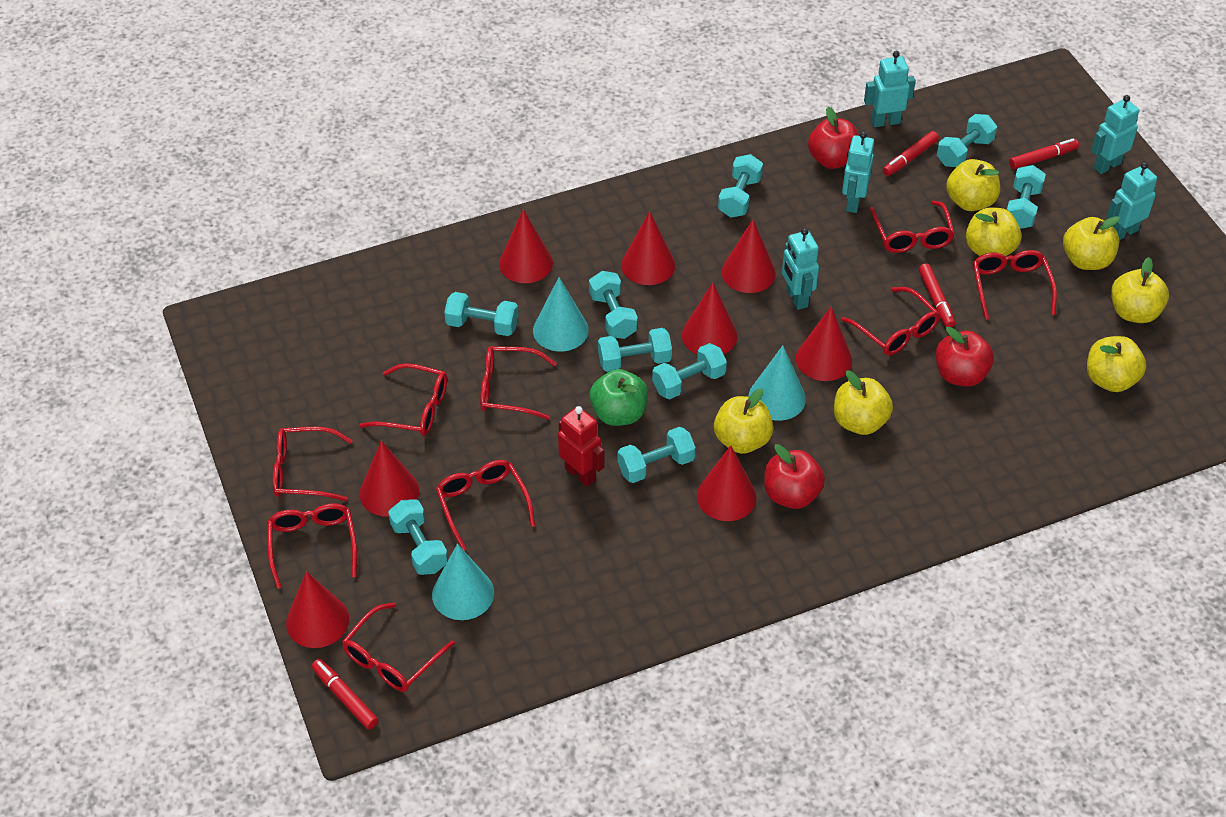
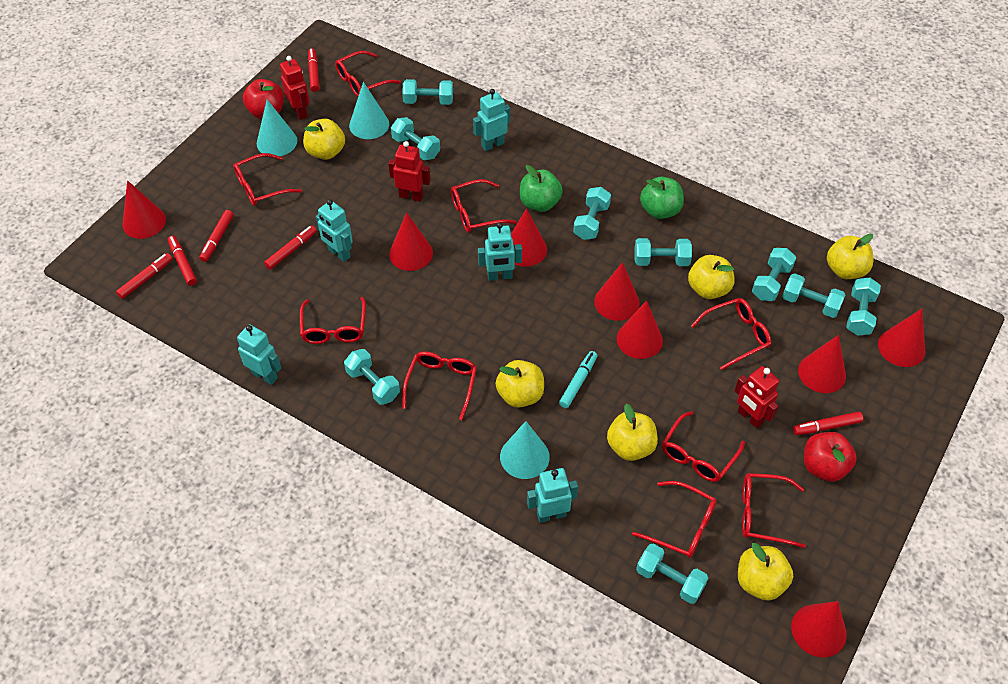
green apple: [589,369,648,426] = 1 -> [520,165,563,212] [640,177,684,219] = 2
red apple: [764,444,825,509] [808,107,859,169] [936,326,994,387] = 3 -> [243,79,284,119] [804,432,857,482] = 2
red marker: [311,659,378,730] [883,131,939,176] [919,263,955,327] [1009,138,1079,169] = 4 -> [116,253,173,299] [168,236,197,286] [199,210,234,262] [264,225,317,270] [308,48,320,92] [793,412,863,435] = 6
red robot: [558,406,605,487] = 1 -> [280,56,310,120] [388,141,431,202] [734,366,779,428] = 3
turquoise marker: none = 0 -> [559,351,597,408] = 1
yellow apple: [714,388,773,454] [834,371,893,435] [946,159,1000,211] [966,207,1021,256] [1063,216,1120,270] [1087,336,1146,392] [1111,257,1169,323] = 7 -> [303,119,345,160] [496,360,544,408] [607,404,658,461] [688,255,735,299] [738,543,793,601] [827,234,874,279] = 6

